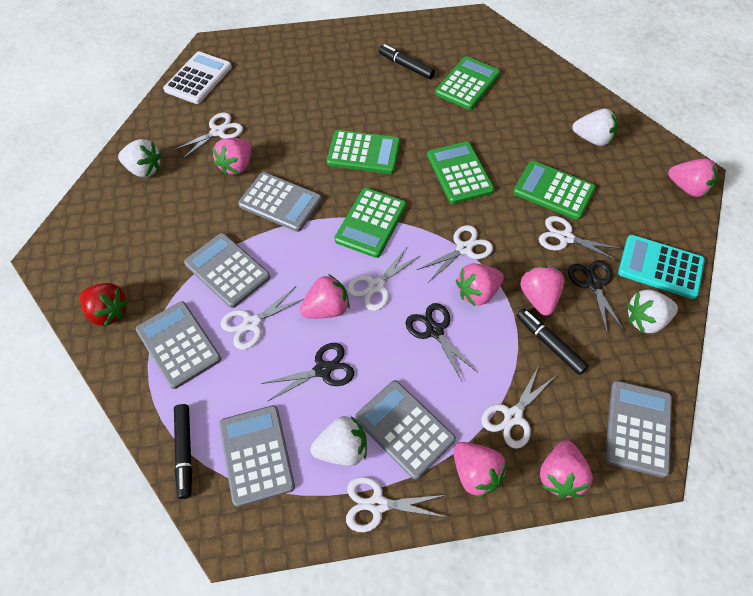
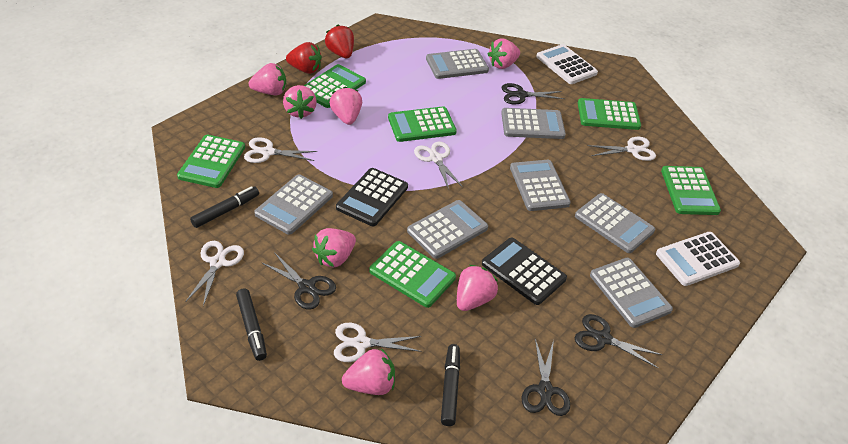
black calculator: none = 0 -> [336,168,408,226] [482,238,567,305] = 2
black scissors: [261,343,354,402] [406,303,478,381] [568,260,625,333] = 3 -> [261,252,336,310] [502,83,564,105] [522,339,570,416] [575,314,663,368] = 4
green calculator: [327,130,400,174] [334,188,407,258] [427,141,494,204] [435,56,500,110] [513,161,596,220] = 5 -> [177,135,245,188] [304,64,366,108] [369,241,456,308] [388,106,457,142] [578,98,641,130] [661,166,721,215] = 6
grey calculator: [136,301,221,389] [184,233,270,308] [219,405,295,507] [238,172,322,232] [355,380,456,480] [605,381,672,478] = 6 -> [254,175,333,235] [407,200,488,259] [426,49,489,79] [501,108,566,139] [510,160,571,211] [575,193,655,253] [590,258,673,328] = 7
red strawberry: [80,283,129,327] = 1 -> [286,42,322,74] [325,24,354,58] = 2
turquoise calculator: [618,235,705,299] = 1 -> none = 0
white calculator: [163,51,232,104] = 1 -> [536,44,598,84] [656,232,740,286] = 2
white scissors: [172,113,243,160] [221,287,304,350] [346,477,446,532] [347,246,421,311] [417,225,493,282] [481,366,556,449] [539,216,622,262] = 7 -> [185,241,244,306] [244,137,317,163] [334,323,422,362] [414,142,463,189] [587,137,656,161] = 5
white strawberry: [118,139,162,177] [310,416,367,466] [572,109,618,146] [627,289,678,333] = 4 -> none = 0

